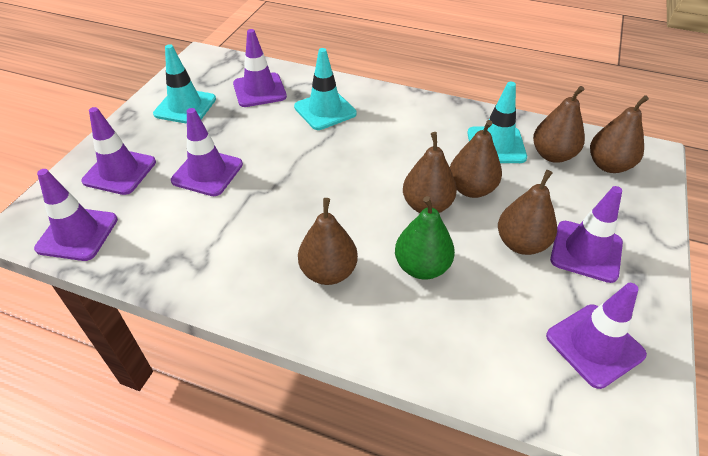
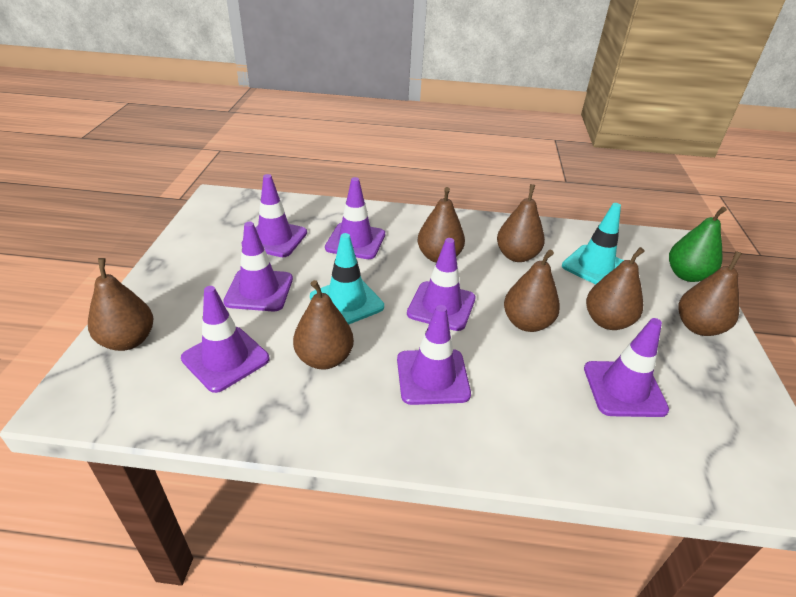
brown pear: [298,198,358,285] [403,132,457,213] [450,120,502,198] [498,170,557,255] [533,86,585,163] [590,95,649,173] = 6 -> [88,258,153,351] [293,280,354,369] [417,187,465,263] [497,184,545,262] [504,250,560,332] [586,247,645,330] [678,251,742,336] = 7
purple traffic cone: [34,169,118,261] [81,107,156,195] [171,108,243,196] [233,29,287,107] [546,283,647,389] [550,186,623,283] = 6 -> [181,286,270,393] [223,222,293,311] [241,174,307,257] [325,177,385,259] [397,305,471,405] [407,238,476,331] [584,318,669,417] = 7
turquoise traffic cone: [153,44,216,124] [294,48,357,130] [467,82,527,163] = 3 -> [310,233,384,324] [562,203,624,285] = 2

